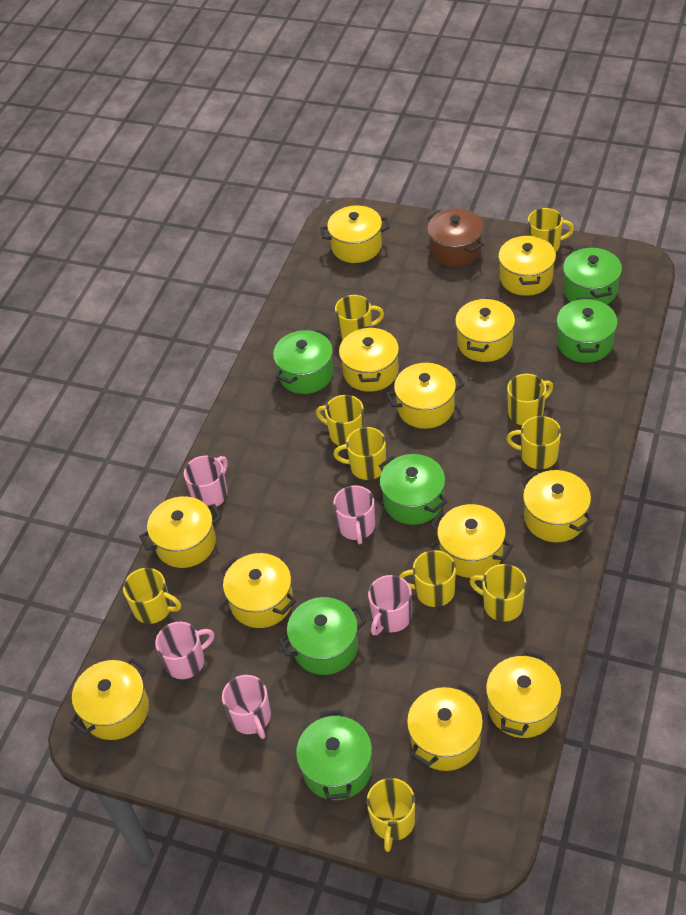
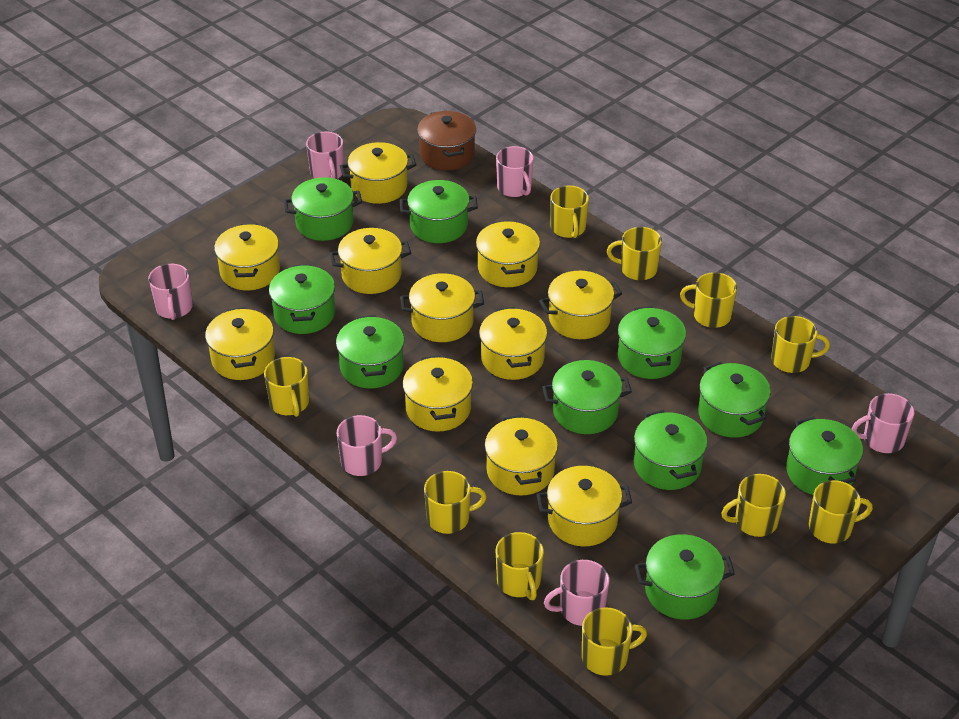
green pot: [273,329,334,394] [278,597,367,675] [296,710,372,800] [379,454,447,525] [557,298,618,363] [563,246,622,305] = 6 -> [269,264,335,334] [284,177,362,241] [336,315,404,389] [400,180,478,243] [542,360,632,434] [618,306,686,379] [634,410,707,490] [635,534,735,620] [698,361,771,438] [786,416,863,495] = 10
pink mug: [155,622,214,679] [184,456,228,507] [222,675,271,739] [333,485,375,544] [368,575,412,635] = 5 -> [148,264,193,320] [306,132,344,179] [337,415,397,476] [496,146,534,197] [544,560,609,626] [852,393,914,453] = 6
yellow pot: [70,658,149,740] [139,496,222,568] [221,553,296,628] [320,205,390,263] [339,326,399,392] [386,363,464,429] [407,684,483,771] [430,504,513,578] [455,297,515,362] [486,650,562,738] [498,234,556,296] [521,470,593,542] = 12 -> [205,307,275,380] [214,224,280,291] [329,228,411,294] [340,142,416,204] [400,273,484,342] [403,355,473,432] [476,220,540,287] [479,307,547,380] [485,415,558,496] [537,466,632,546] [539,271,622,339] = 11

